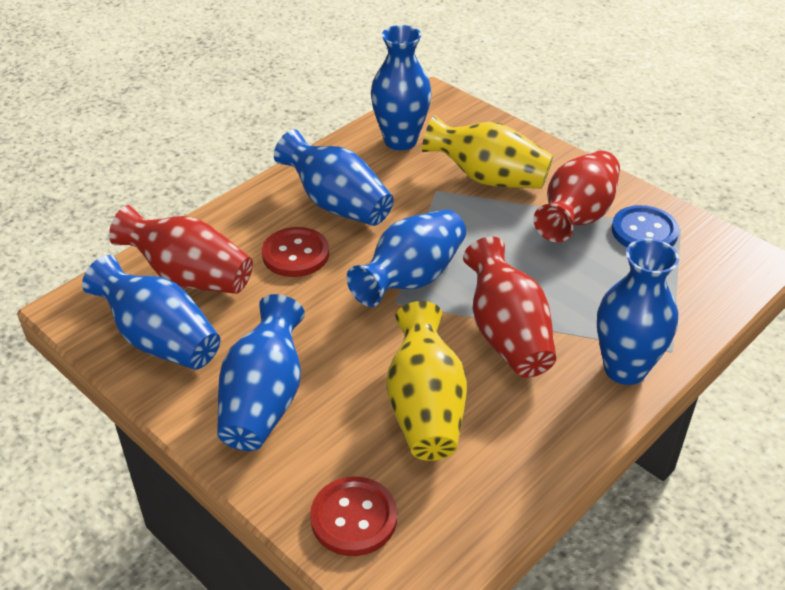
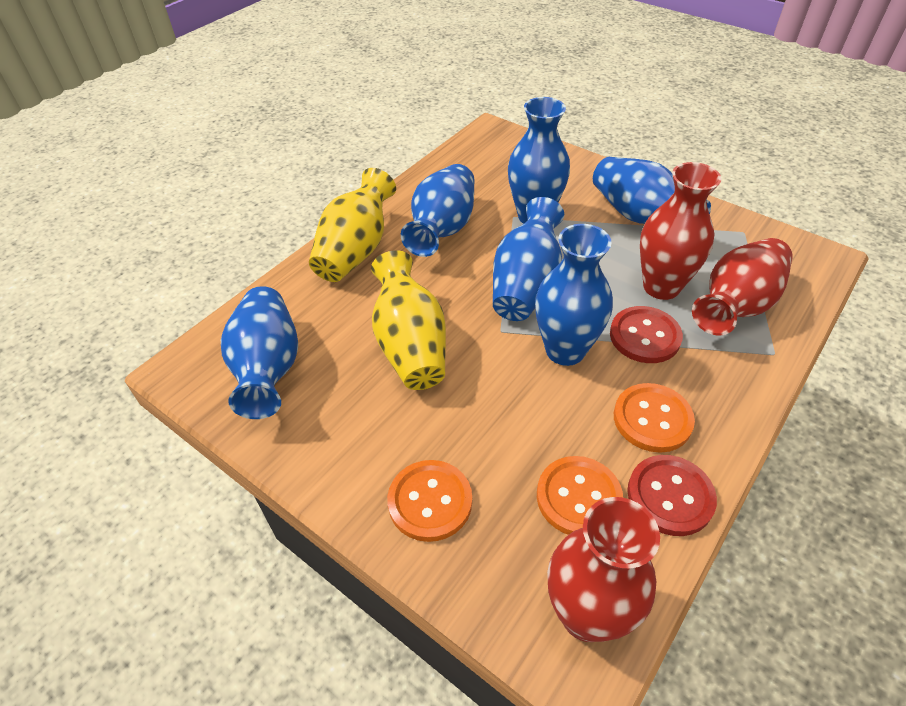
blue button: [612,205,679,247] = 1 -> none = 0
orange button: none = 0 -> [387,460,472,542] [537,456,623,535] [614,383,695,453] = 3

